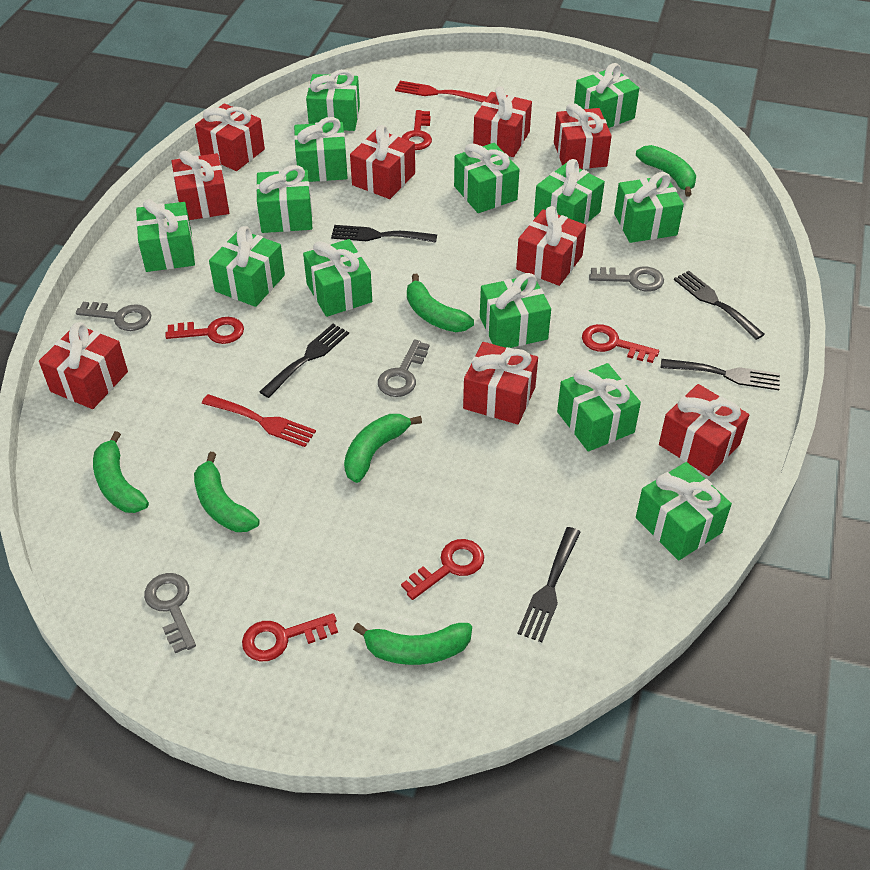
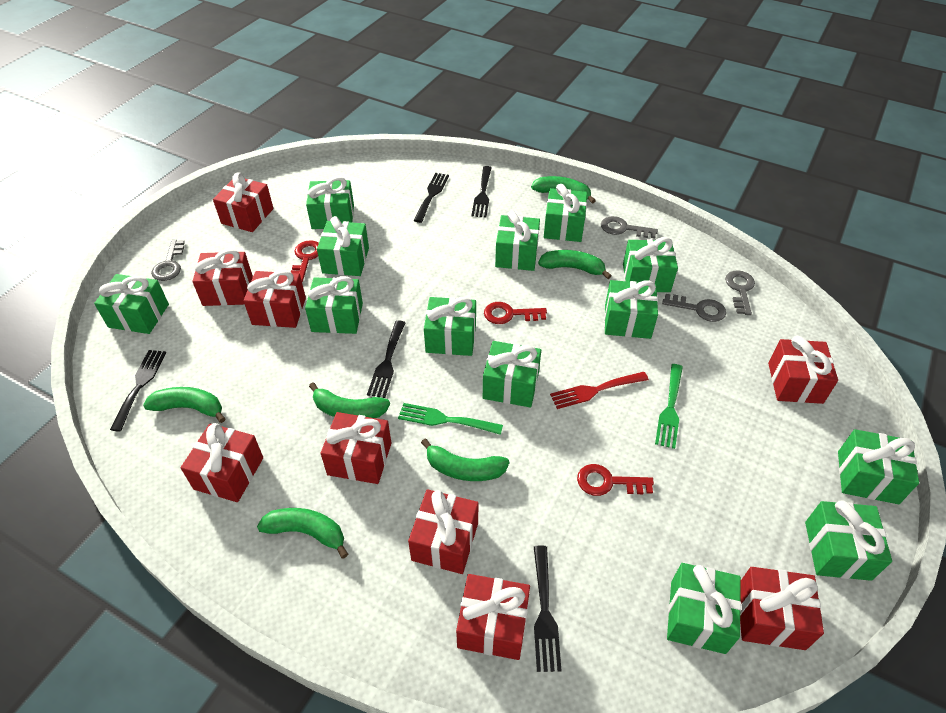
green fork: none = 0 -> [398,403,503,435] [655,364,683,449] = 2
red fork: [202,394,316,447] [395,81,487,103] = 2 -> [550,372,649,409] = 1
red key: [165,317,244,344] [242,613,338,661] [401,110,432,150] [401,539,484,600] [582,324,659,363] = 5 -> [291,240,319,282] [484,302,547,324] [577,464,654,496] = 3

